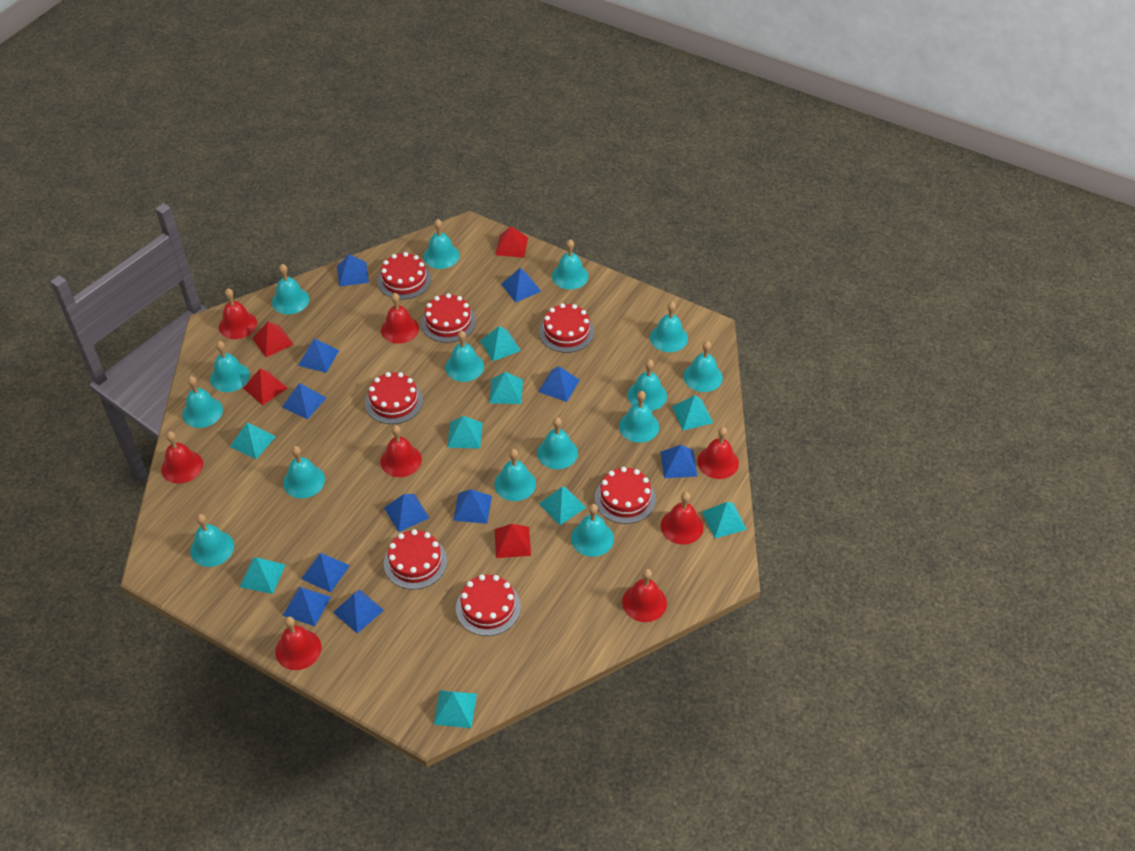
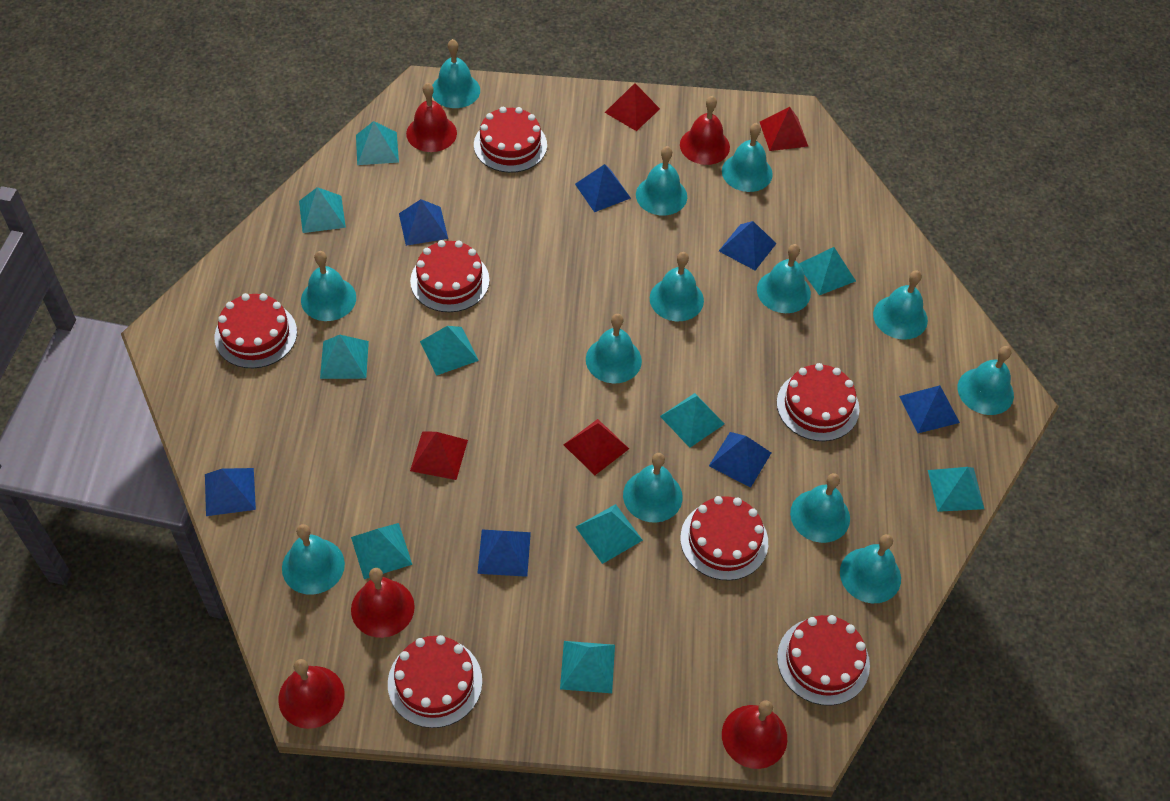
blue pyramid: [282,383,326,419] [282,587,331,626] [298,338,339,373] [301,552,350,592] [333,590,384,634] [337,254,369,287] [384,494,429,532] [453,489,492,524] [501,268,541,303] [538,366,580,402] [661,445,697,478] = 11 -> [205,468,256,516] [399,199,448,246] [477,529,531,577] [575,164,631,212] [709,432,771,488] [719,221,777,270] [899,385,960,433] = 7
red bell: [161,431,203,484] [219,289,257,339] [275,616,322,670] [381,293,419,344] [381,425,422,477] [622,569,667,622] [661,492,704,545] [697,427,739,479] = 8 -> [278,659,345,729] [351,568,415,638] [406,82,457,152] [680,96,730,165] [722,700,787,769] = 5
turquoise bell: [182,376,223,428] [190,514,234,567] [210,341,250,392] [272,264,309,314] [283,446,325,498] [423,219,460,269] [445,331,484,382] [494,449,536,501] [537,417,578,469] [552,239,589,289] [571,504,614,557] [619,391,659,443] [627,360,667,411] [650,301,688,352] [683,341,723,392] = 15 -> [282,524,345,595] [301,251,356,321] [432,39,480,108] [586,314,642,383] [623,453,683,523] [636,146,687,215] [650,252,704,321] [722,123,773,192] [757,244,811,313] [790,473,850,543] [840,534,901,603] [873,270,928,340] [958,346,1014,415] = 13
turquoise pyramid: [230,422,276,459] [240,557,285,594] [434,690,477,728] [447,416,483,449] [480,326,521,361] [489,372,523,404] [539,486,586,525] [672,395,713,430] [702,502,747,538] = 9 -> [299,187,346,233] [320,335,369,379] [351,523,412,579] [356,121,399,165] [420,326,479,376] [560,641,615,693] [576,504,643,564] [660,393,725,448] [799,247,856,295] [928,467,984,512] = 10

